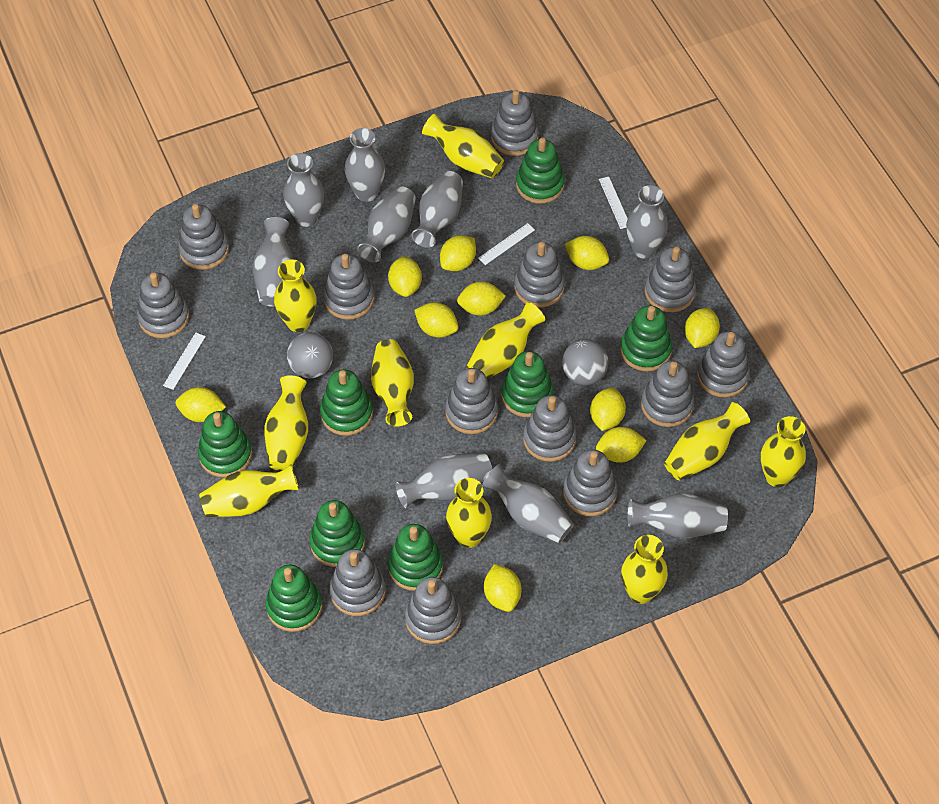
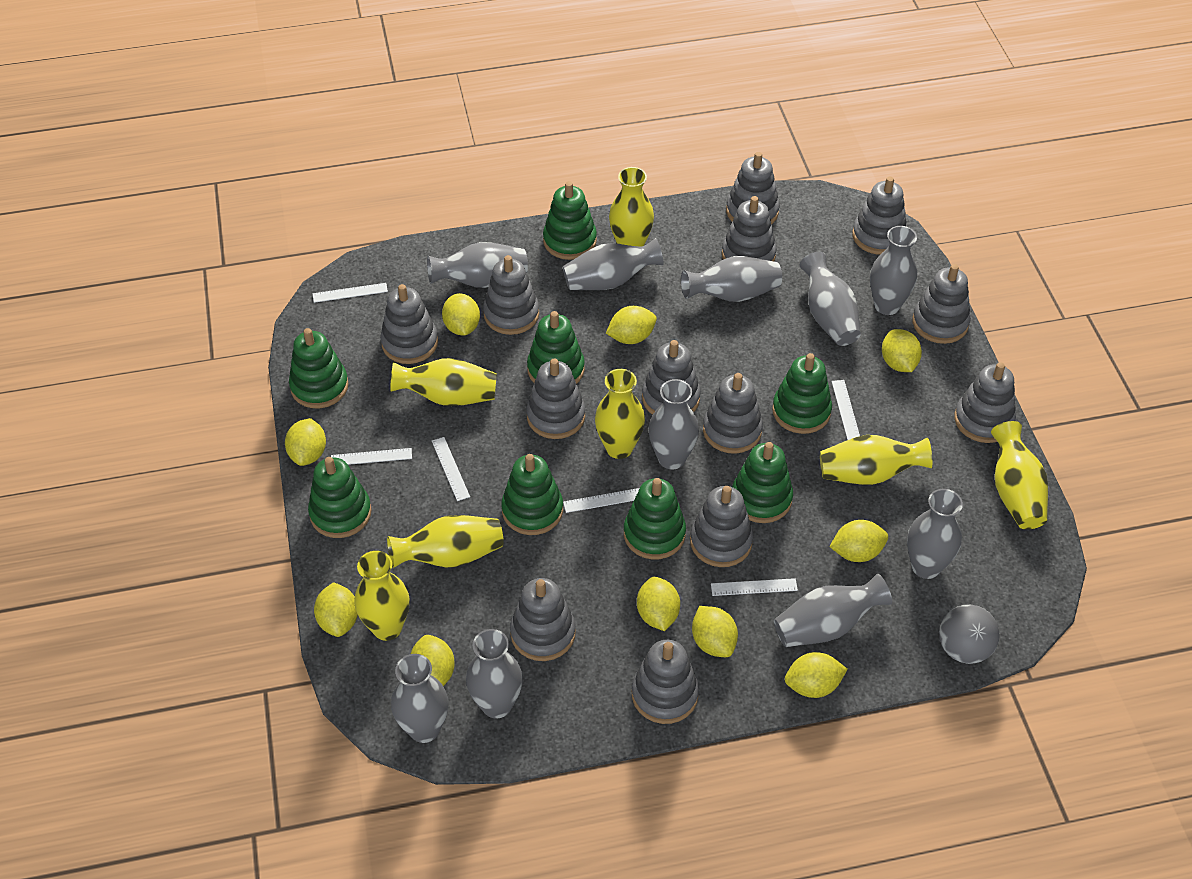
grey ball: [287,332,333,378] [562,339,608,385] = 2 -> [939,605,999,664] = 1
grey vase: [252,217,293,306] [283,153,324,227] [345,128,385,202] [357,187,416,262] [396,453,492,508] [412,171,463,248] [482,464,574,543] [626,185,668,259] [627,493,728,538] = 9 -> [391,654,449,743] [427,242,528,288] [466,629,523,718] [563,238,664,290] [648,379,699,470] [681,256,782,302] [774,574,892,647] [800,252,861,346] [870,226,917,315] [907,489,963,579] = 10
white ruler: [163,333,206,390] [478,223,535,265] [599,177,628,229] = 3 -> [313,283,388,303] [331,448,412,465] [432,437,470,501] [563,488,640,513] [711,578,798,596] [832,380,860,440] = 6
yellow vase: [199,464,299,517] [264,375,308,471] [274,259,317,332] [371,339,414,426] [422,113,504,178] [446,478,492,548] [466,302,545,379] [621,535,668,604] [664,402,750,480] [761,416,806,487] = 10 -> [354,551,409,641] [387,515,504,568] [390,358,497,406] [595,369,645,459] [609,167,654,247] [820,435,932,485] [991,421,1048,530] = 7

